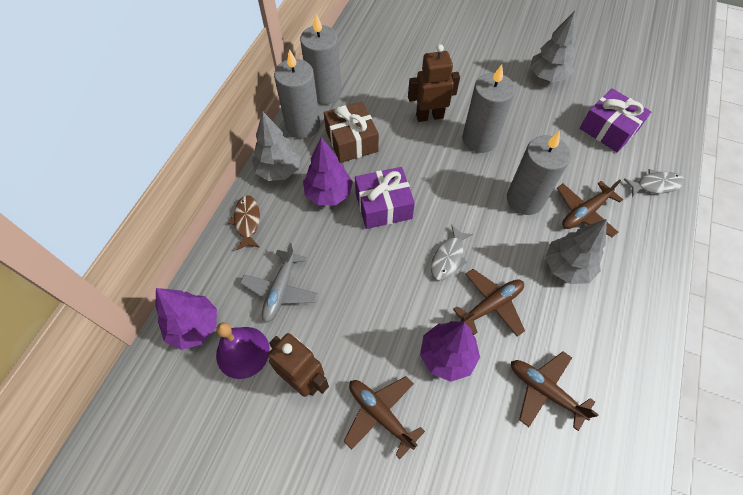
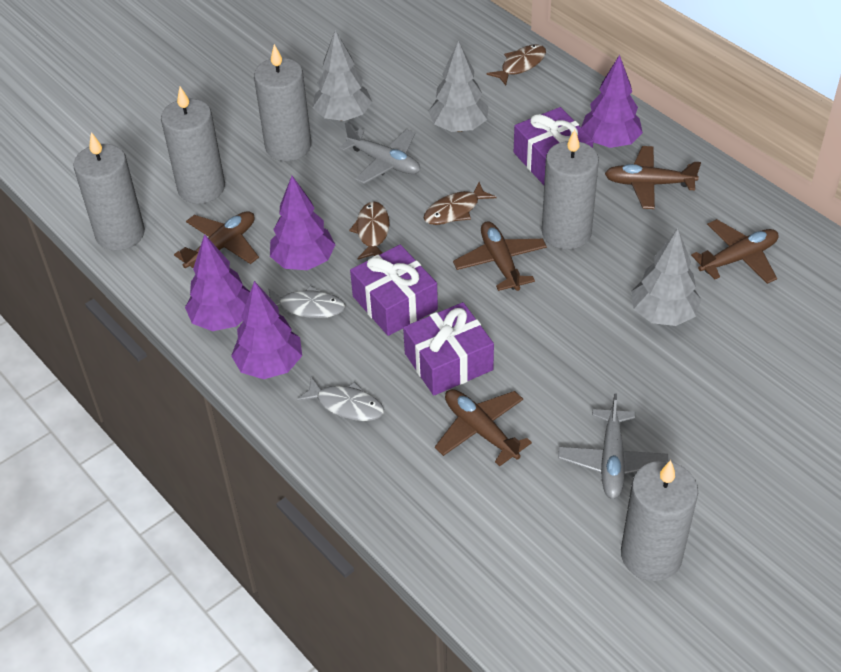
brown fish: [228,195,260,250] = 1 -> [349,201,390,259] [424,182,496,225] [487,44,546,85] = 3
brown gift: [324,101,379,163] = 1 -> none = 0
brown plane: [344,376,425,459] [453,269,525,337] [511,351,599,431] [557,179,623,237] = 4 -> [174,211,259,268] [435,389,532,466] [453,221,547,291] [605,146,701,209] [691,219,779,284] = 5
brown robot: [268,333,329,397] [408,44,460,122] = 2 -> none = 0
grey candle: [274,49,320,139] [300,14,342,105] [462,65,515,153] [507,131,571,215] = 4 -> [73,132,145,251] [161,87,225,204] [254,44,311,161] [542,129,599,250] [621,460,698,581] = 5
grey plane: [240,243,318,323] = 1 -> [339,122,420,184] [558,393,668,499] = 2
purple bell: [216,322,270,379] = 1 -> none = 0
purple gift: [355,167,415,229] [580,88,651,152] = 2 -> [350,245,438,336] [403,302,494,396] [514,107,593,185] = 3
purple tree: [155,288,217,350] [303,137,353,205] [420,321,480,382] = 3 -> [185,234,250,331] [231,281,302,379] [270,176,336,270] [581,55,643,148] = 4

